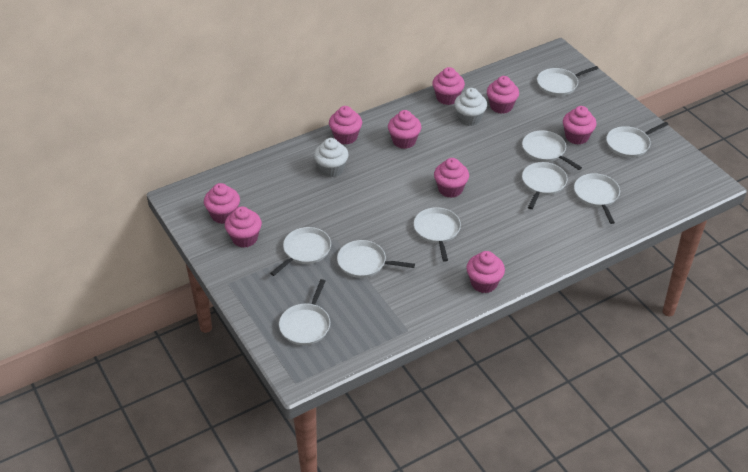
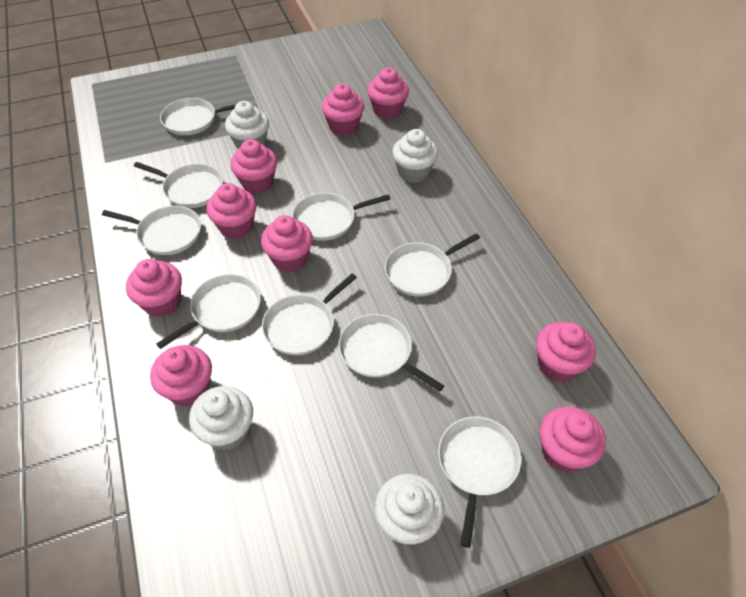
white cupcake: [314,138,349,177] [454,88,487,126] = 2 -> [189,386,253,450] [225,101,269,149] [374,474,444,544] [392,129,438,183] = 4

